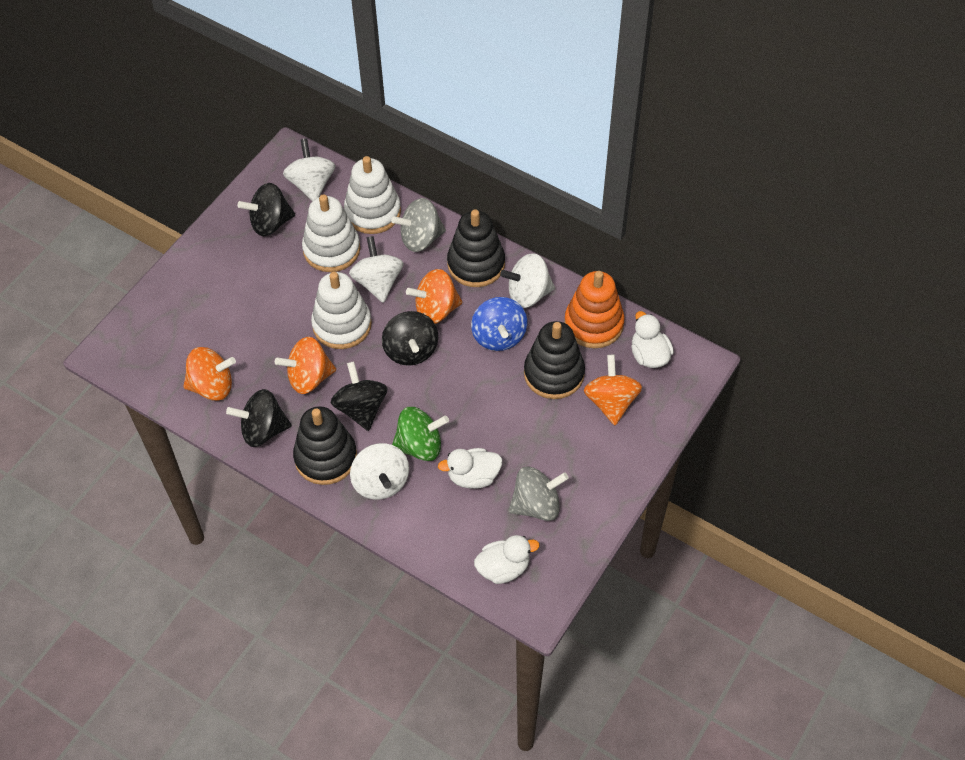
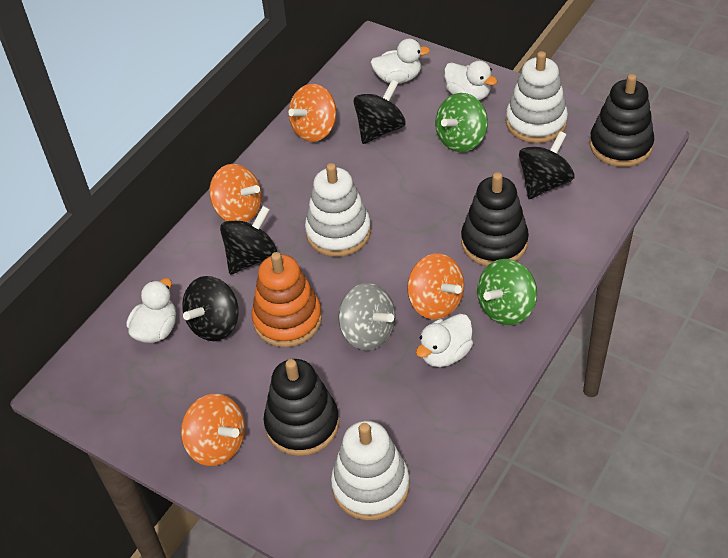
blue spinning top: [471,297,527,351] = 1 -> none = 0
green spinning top: [392,407,449,461] = 1 -> [435,93,488,152] [477,259,537,325] = 2
grey spinning top: [391,198,446,252] [509,466,569,521] = 2 -> [338,283,396,350] = 1
white duck: [438,448,502,489] [474,535,540,584] [631,311,674,368] = 3 -> [126,278,176,343] [371,38,430,84] [416,314,473,367] [444,61,497,100] = 4
white spinning top: [283,138,336,201] [349,236,404,303] [350,443,409,500] [500,253,555,308] = 4 -> none = 0

